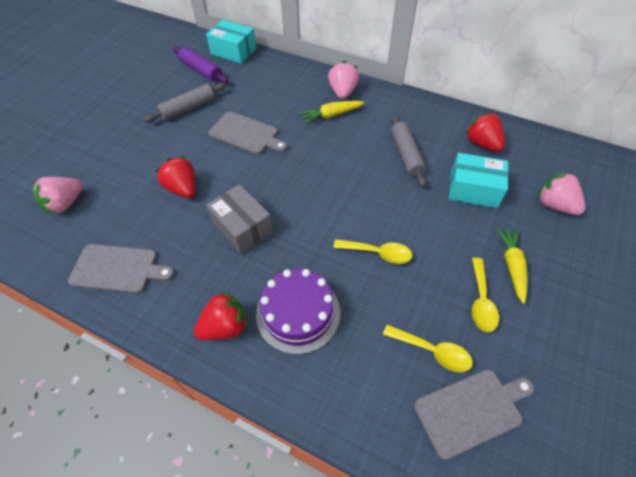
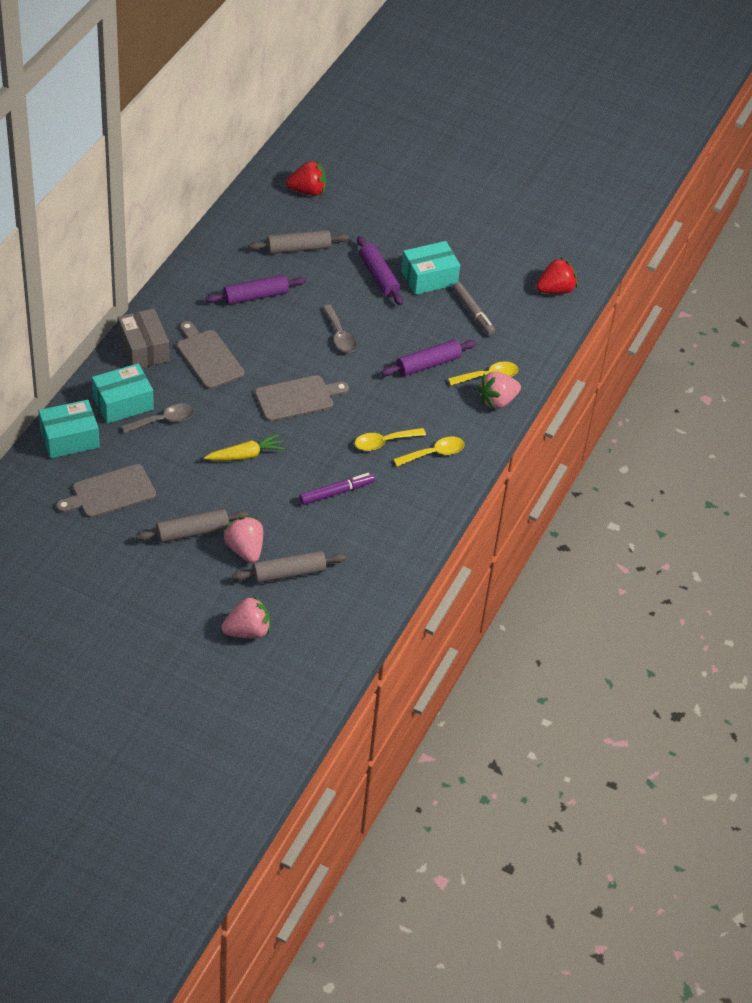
grey marker: none = 0 -> [452,282,496,336] = 1
grey rolling pin: [143,83,226,122] [391,115,426,187] = 2 -> [136,509,249,543] [232,551,346,583] [249,230,349,254] = 3
grey spoon: none = 0 -> [122,404,194,433] [322,305,357,353] = 2
purple cake: [256,269,340,354] = 1 -> none = 0
purple marker: none = 0 -> [299,473,375,505] = 1
purple rolling pin: [173,46,228,83] = 1 -> [206,275,306,305] [357,236,403,305] [381,340,477,376] = 3
red strawberry: [156,156,195,198] [194,291,248,340] [465,112,505,152] = 3 -> [286,161,326,196] [536,257,578,294] = 2
turquoise box: [206,20,256,64] [448,153,508,208] = 2 -> [39,400,100,458] [92,363,154,424] [401,241,460,295] = 3
yellow carrot: [299,101,364,124] [495,227,528,304] = 2 -> [204,434,285,461] = 1

